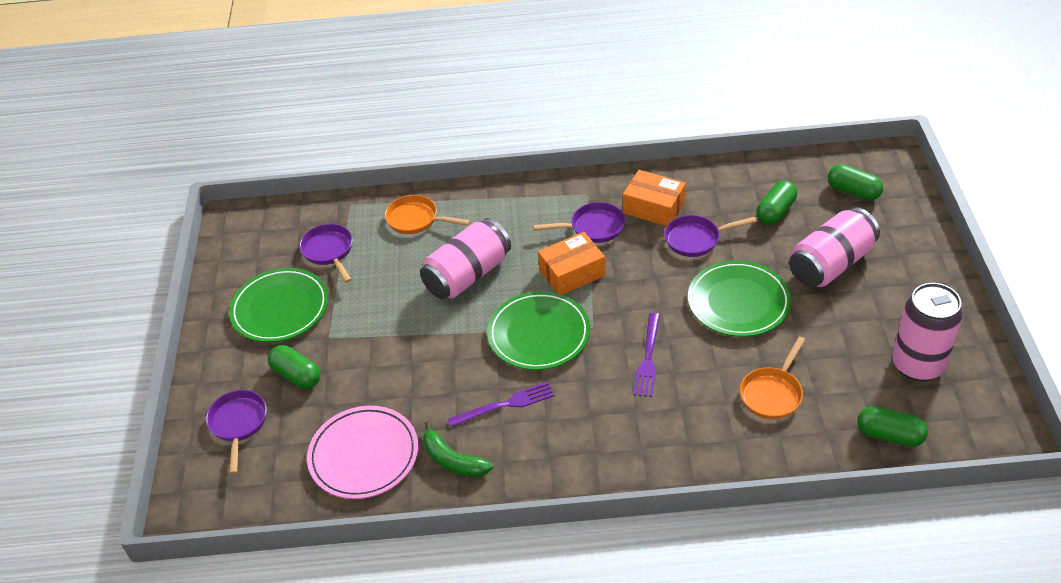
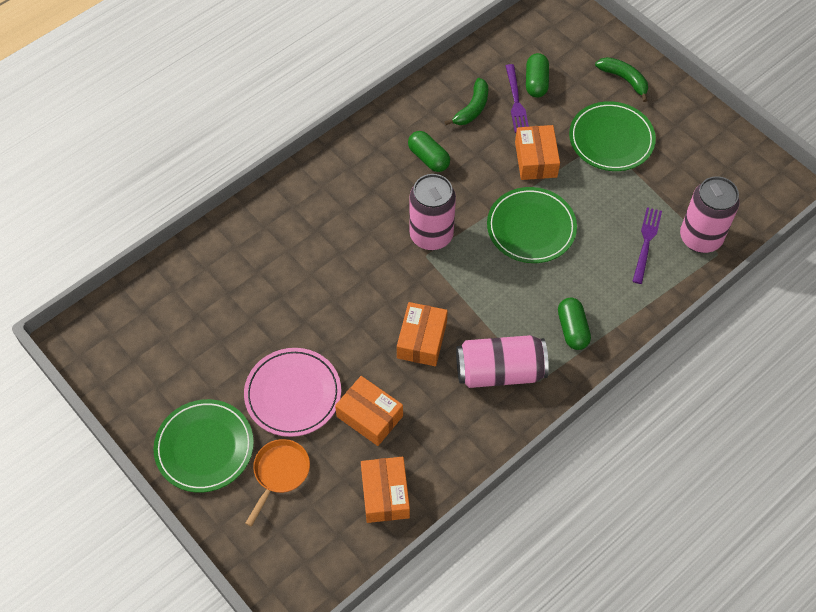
green banana: [423,421,493,477] = 1 -> [444,78,488,125] [595,57,648,102] = 2
green capsule: [268,345,320,389] [757,180,797,225] [828,164,883,201] [857,406,928,447] = 4 -> [408,131,450,172] [526,53,549,98] [558,298,591,350] = 3
orange box: [538,232,606,295] [623,170,686,226] = 2 -> [335,376,403,446] [361,457,410,523] [397,302,448,366] [515,125,560,180] = 4
orange pan: [385,195,470,234] [740,336,805,420] = 2 -> [245,439,310,527] = 1
purple pan: [206,390,267,475] [299,224,353,283] [533,202,625,243] [664,215,757,257] = 4 -> none = 0

